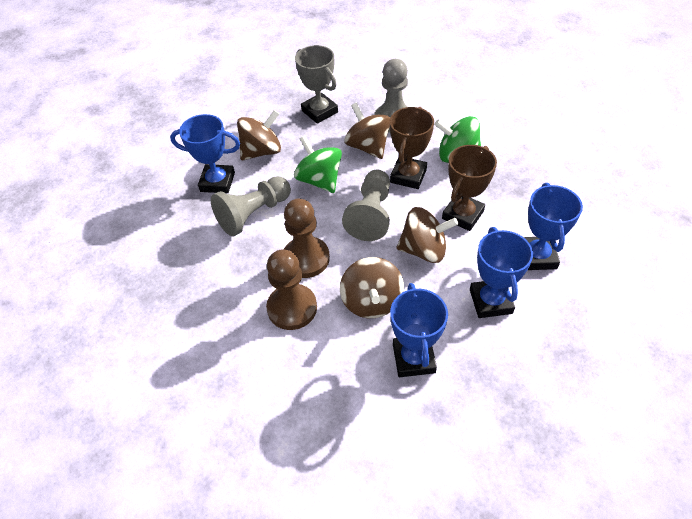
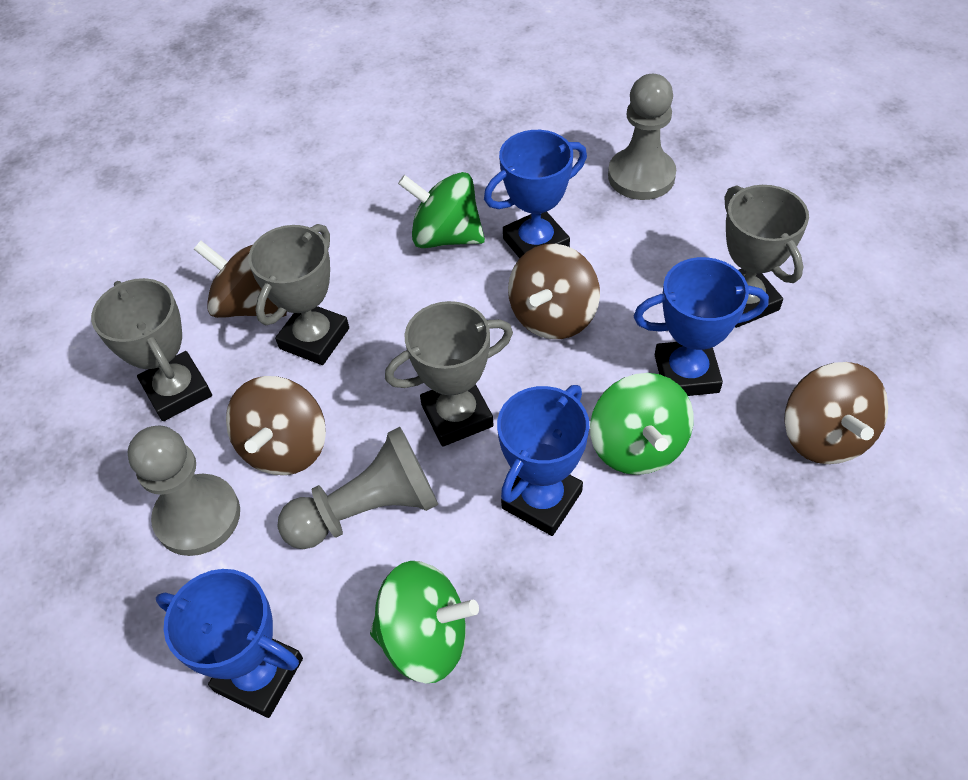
brown pawn: [266,250,317,330] [284,198,330,278] = 2 -> none = 0
brown trophy: [390,107,434,189] [442,145,497,231] = 2 -> none = 0
green spinning top: [294,136,342,193] [434,116,481,163] = 2 -> [370,561,479,683] [398,172,485,248] [590,373,694,475] = 3
grey trophy: [295,45,338,124] = 1 -> [91,278,212,421] [248,224,349,365] [385,301,513,446] [724,185,809,328] = 4

